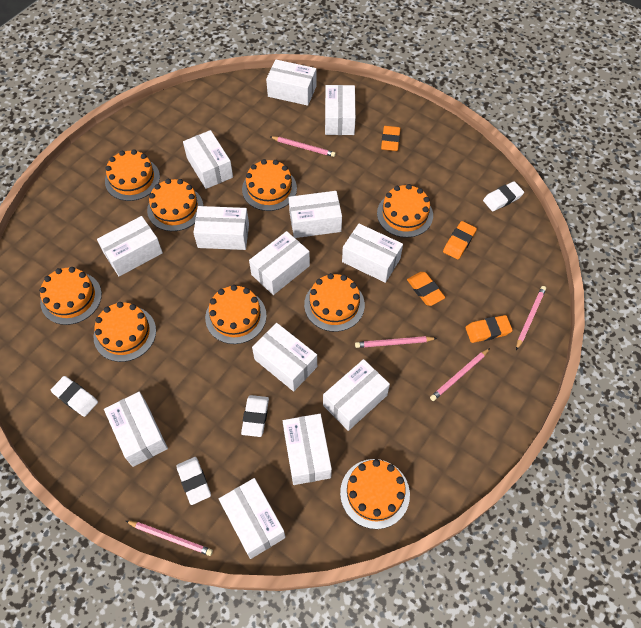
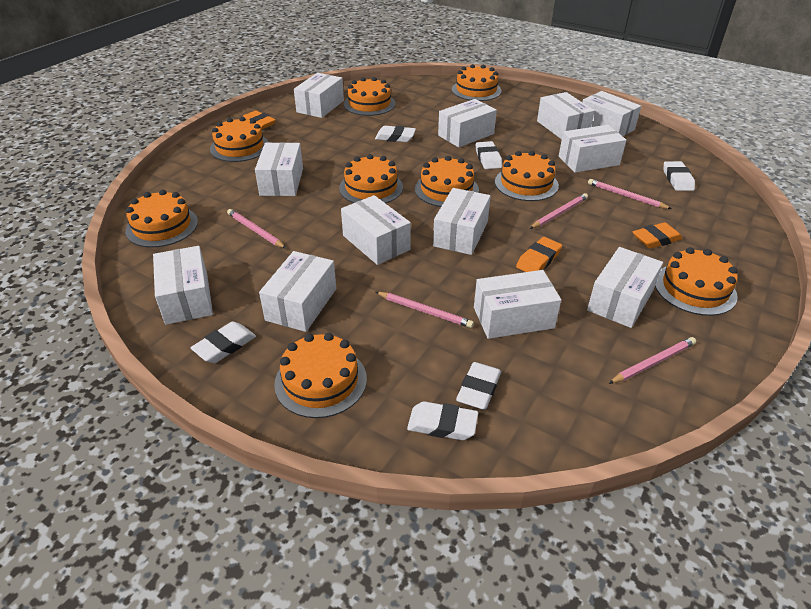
orange eraser: [381,126,400,151] [407,272,445,306] [443,221,477,260] [465,315,513,343] = 4 -> [242,110,276,130] [516,237,562,272] [633,222,682,249] = 3
white box: [97,216,163,276] [104,392,168,467] [183,130,233,189] [193,206,249,250] [219,478,286,559] [249,231,310,295] [252,323,317,392] [266,60,317,106] [283,414,332,485] [289,191,342,238] [323,359,390,431] [325,85,356,135] [342,224,403,283] = 13 -> [153,246,213,325] [255,142,303,196] [259,251,336,332] [294,73,344,118] [341,195,411,265] [433,188,491,255] [438,99,497,147] [474,270,561,339] [537,92,595,139] [559,125,626,173] [583,91,641,136] [587,247,663,328] = 12
white eraser: [51,376,98,417] [177,457,211,505] [241,395,269,437] [483,181,524,211] = 4 -> [191,322,256,363] [375,126,416,142] [407,401,478,440] [456,362,501,410] [476,141,502,169] [664,161,695,191] = 6

